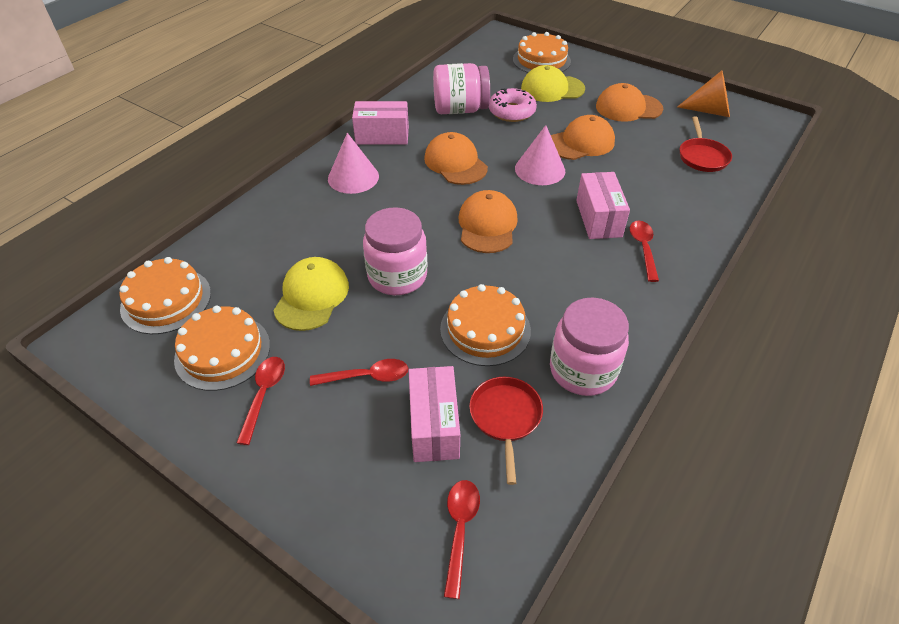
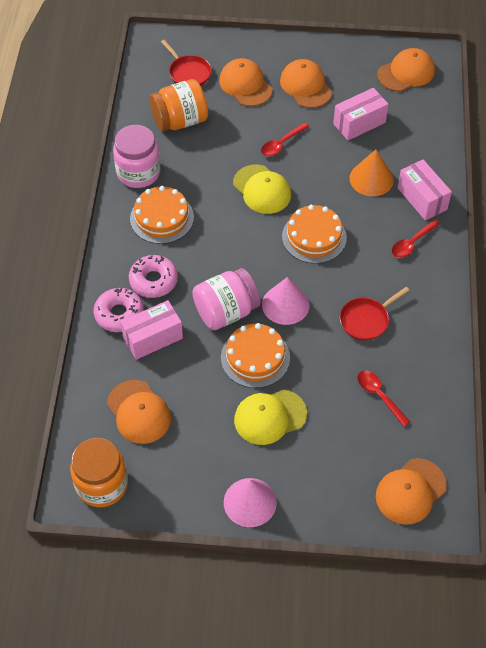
orange cake: [119,257,211,334] [174,306,270,391] [440,284,531,366] [513,32,571,73] = 4 -> [130,186,194,244] [221,323,290,388] [282,205,347,264] = 3
orange cap: [424,132,488,185] [458,190,518,253] [551,115,615,160] [596,83,663,122] = 4 -> [107,380,171,444] [219,58,272,107] [280,59,332,108] [376,458,447,525] [377,48,435,92] = 5
orange jar: none = 0 -> [70,438,128,507] [150,79,208,131] = 2
pink donut: [489,88,537,122] = 1 -> [94,288,144,332] [129,255,178,298] = 2
pink jar: [363,207,428,295] [433,63,490,114] [550,298,629,396] = 3 -> [113,125,160,188] [192,268,261,330] = 2
red spoon: [236,357,285,445] [310,359,408,386] [444,480,480,599] [630,221,659,282] = 4 -> [261,122,309,156] [357,371,410,427] [392,219,440,258] = 3

